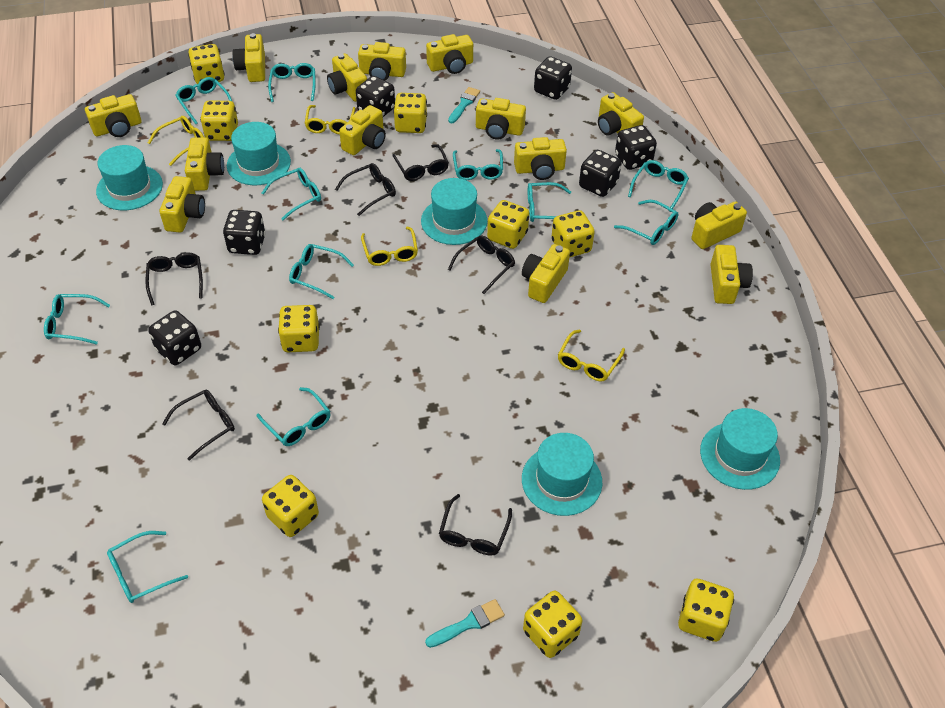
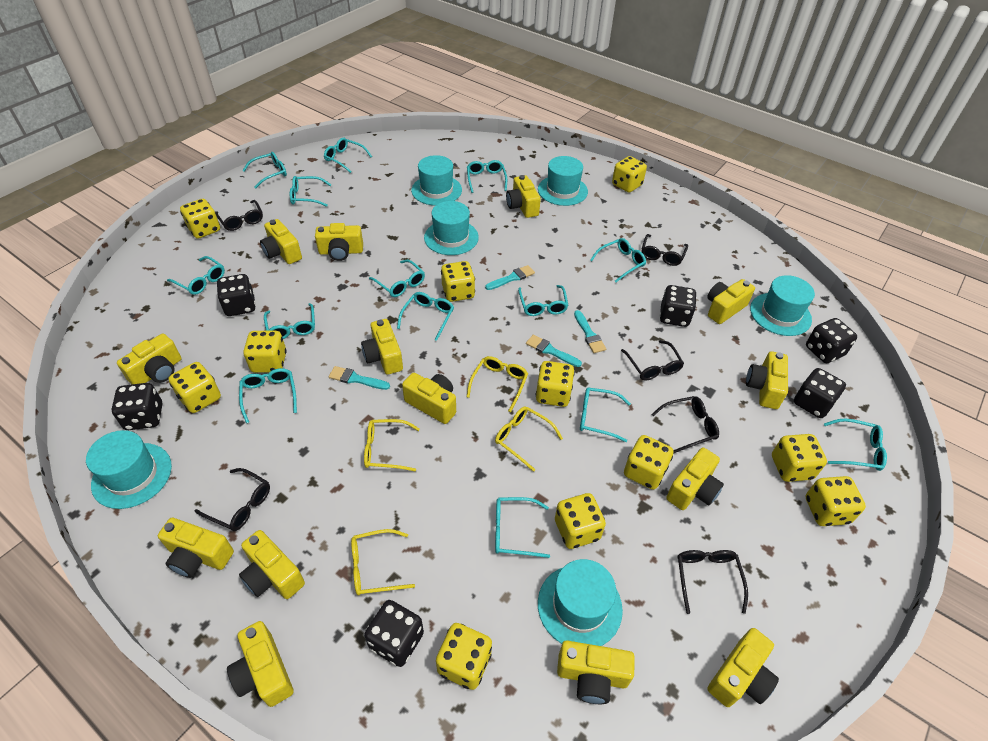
turquoise brush: [425,599,505,648] [448,87,480,124] = 2 -> [329,366,390,390] [485,265,535,290] [526,335,582,367] [574,310,606,353] = 4
turquoise glasses: [44,294,110,345] [107,531,188,603] [175,77,232,124] [257,387,330,446] [262,168,321,220] [268,63,316,102] [289,244,354,299] [453,149,503,180] [528,182,571,222] [614,200,678,245] [628,160,689,212] = 11 -> [167,256,225,295] [239,368,297,423] [242,152,287,188] [264,303,315,339] [290,176,331,207] [324,138,372,173] [369,259,425,297] [397,292,454,341] [467,160,507,193] [495,497,550,558] [518,285,568,316] [580,387,631,442] [590,238,646,282] [824,419,887,471] = 14
turquoise hat: [96,145,163,210] [227,122,291,185] [421,178,487,245] [522,433,602,516] [700,408,780,490] = 5 -> [86,430,172,509] [411,155,462,205] [424,201,479,255] [538,156,588,206] [538,559,623,646] [750,275,815,336] = 6
yellow dice: [188,44,225,84] [200,101,238,141] [262,475,319,537] [278,305,320,352] [393,93,427,133] [487,200,529,249] [523,591,582,658] [551,210,595,258] [678,579,734,642] = 9 -> [168,362,221,413] [180,199,220,239] [243,331,287,373] [436,623,492,690] [441,261,475,302] [536,361,575,407] [555,493,606,549] [612,156,647,193] [624,435,673,490] [772,434,827,482] [805,476,866,526] = 11

